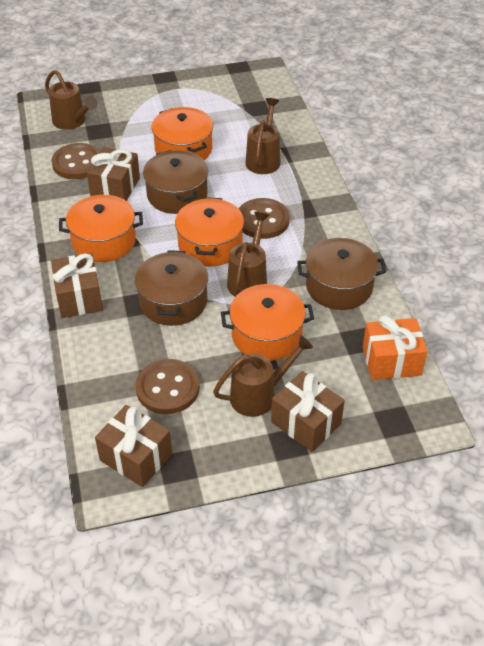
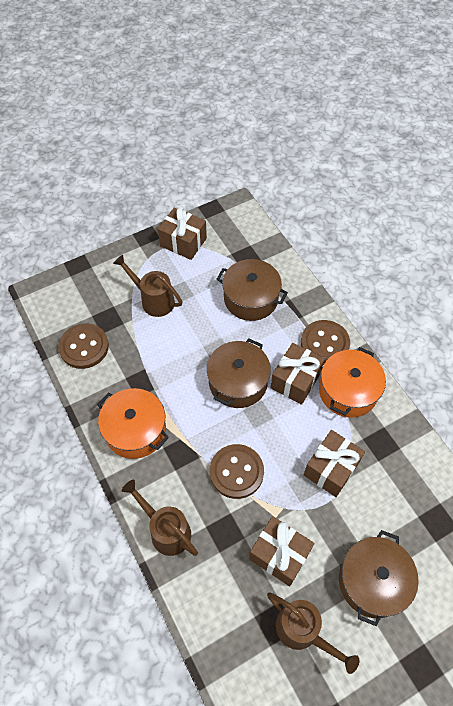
brown watering can: [45,70,98,130] [213,335,313,417] [227,212,269,297] [245,98,280,174] = 4 -> [113,255,182,317] [122,480,198,556] [267,592,359,674] = 3
orange gift: [363,315,427,380] = 1 -> none = 0
orange pot: [59,195,143,262] [151,107,213,160] [175,197,244,267] [221,284,314,361] = 4 -> [97,388,169,459] [319,347,386,417] = 2

